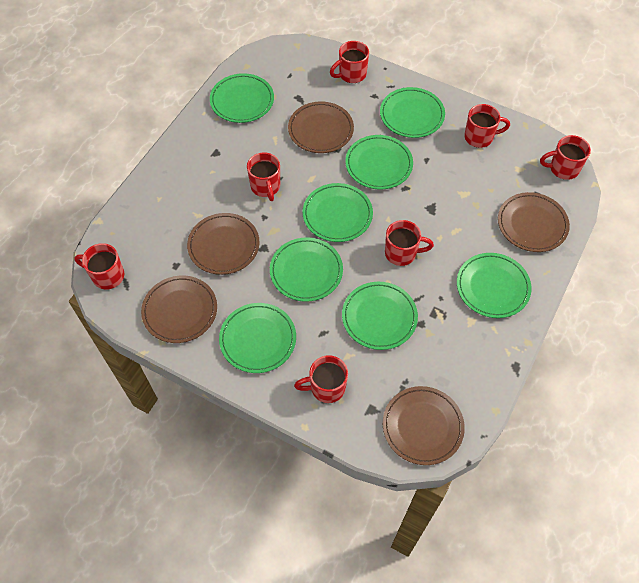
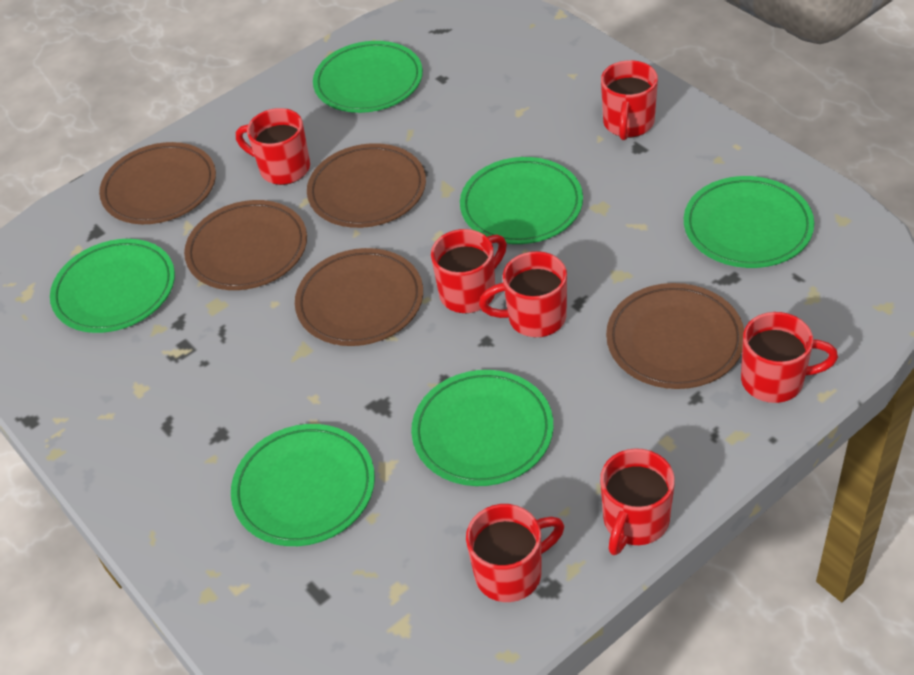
green plate: [210,73,274,123] [219,303,296,373] [270,237,343,302] [303,183,373,242] [342,282,418,350] [345,135,413,189] [380,87,445,138] [457,253,532,318] = 8 -> [50,239,175,333] [231,424,375,546] [313,41,423,113] [411,370,553,486] [460,157,583,244] [684,176,814,268] = 6

